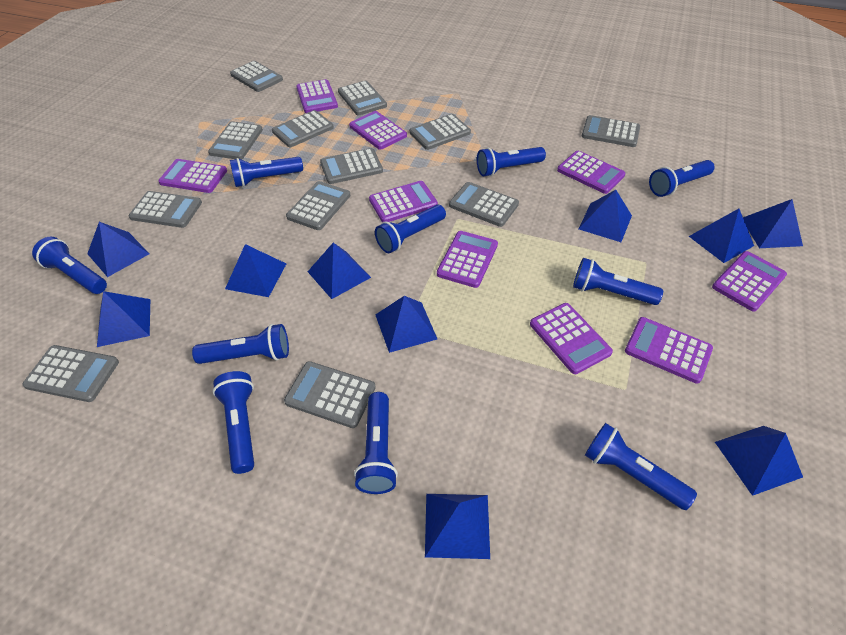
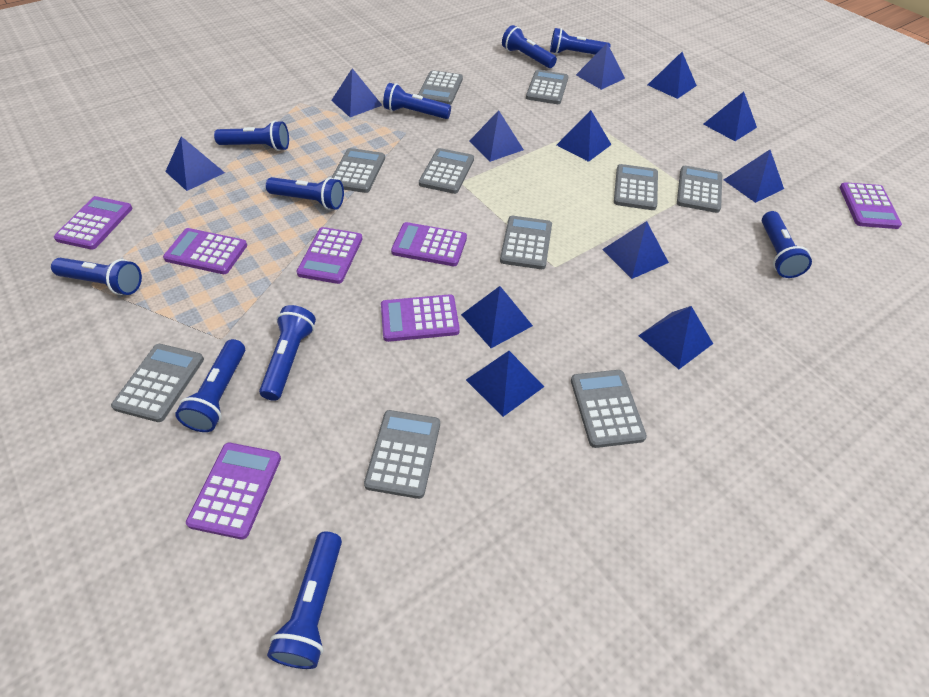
blue pyramid: [87,222,149,277] [97,291,150,347] [225,244,286,297] [307,243,371,299] [376,296,437,353] [425,494,490,559] [579,190,632,242] [689,209,754,263] [715,426,803,496] [743,199,803,248] = 10 -> [165,136,225,191] [331,68,382,117] [461,286,533,348] [466,351,544,417] [469,110,524,162] [557,110,612,162] [576,43,625,90] [602,221,669,279] [638,306,713,369] [648,52,697,99] [703,92,757,141] [724,150,784,203] = 12
grey calculator: [22,345,119,402] [129,191,202,228] [208,121,263,160] [230,61,283,92] [272,110,334,147] [284,361,376,428] [286,181,350,230] [320,148,383,184] [338,81,387,115] [409,114,471,150] [449,182,519,227] [582,115,640,147] = 12 -> [111,344,204,422] [331,148,385,193] [364,410,440,499] [418,70,463,105] [419,148,474,194] [500,216,552,269] [526,70,568,104] [571,370,647,448] [614,164,658,210] [677,166,722,213] = 10
purple calculator: [158,159,227,193] [296,79,338,113] [349,111,407,150] [369,181,438,222] [437,231,498,288] [530,303,613,374] [557,151,626,194] [625,317,713,384] [712,251,787,312] = 9 -> [54,196,133,250] [163,228,247,274] [186,443,281,539] [297,227,363,284] [381,294,460,342] [391,222,467,266] [839,182,902,229] = 7

